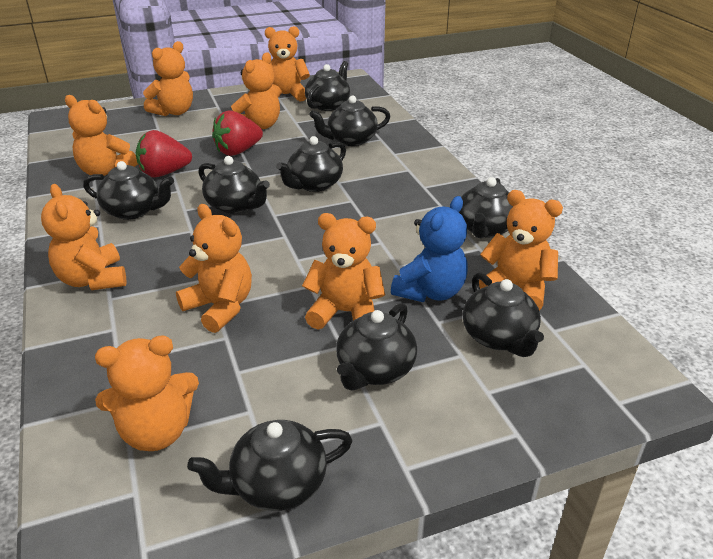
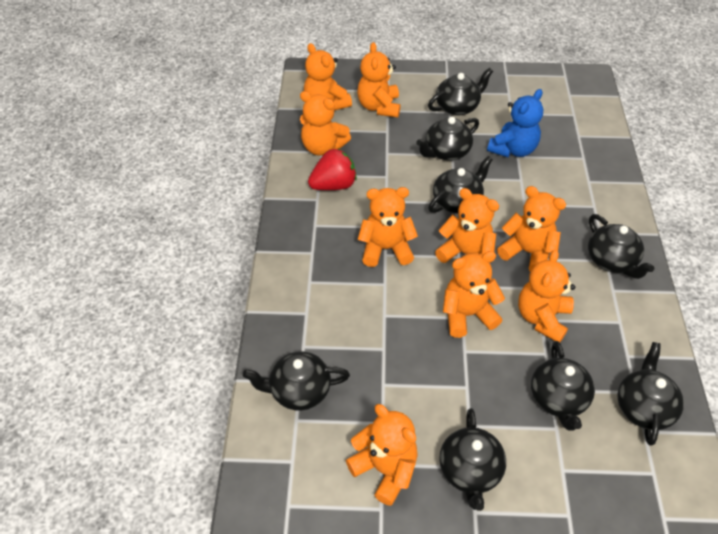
black teapot: [83,161,174,220] [187,420,353,511] [198,156,270,214] [276,136,346,192] [305,61,350,111] [309,96,391,146] [336,303,417,391] [459,177,513,238] [463,272,544,357] = 9 -> [243,351,350,411] [416,117,479,161] [428,68,493,116] [428,156,493,213] [439,408,506,511] [531,341,595,430] [588,214,654,279] [617,342,684,446] = 8
red strawberry: [136,130,192,177] [212,110,263,156] = 2 -> [308,148,357,190] = 1

